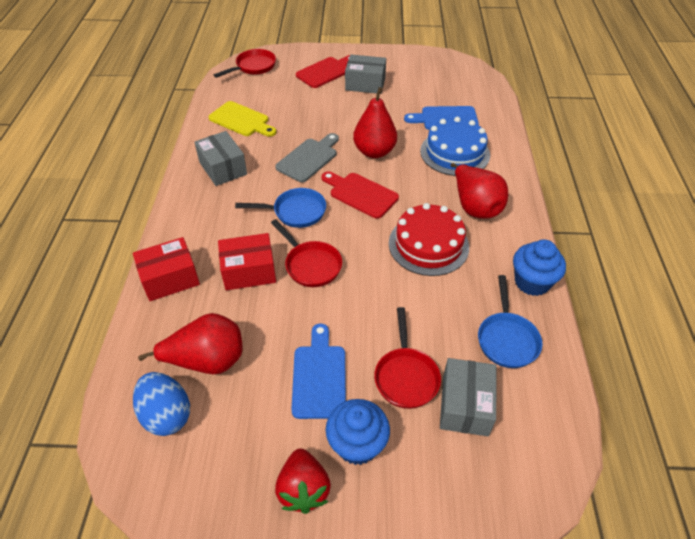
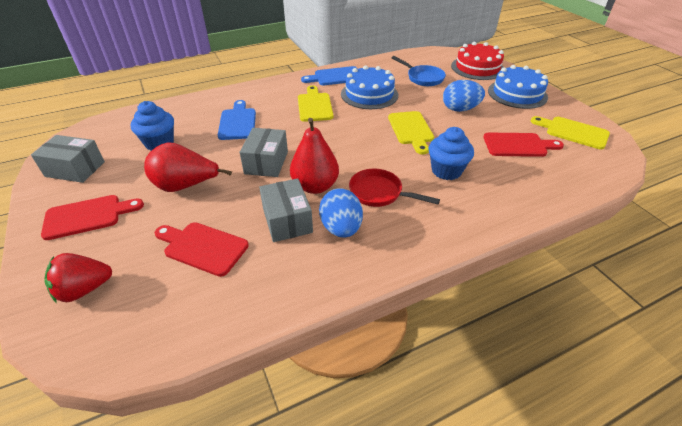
blue cake: [420,117,490,176] = 1 -> [341,65,398,109] [488,65,548,109] = 2
blue egg: [133,372,190,436] = 1 -> [319,188,363,238] [443,80,485,112] = 2
blue pan: [235,188,326,228] [478,275,543,368] = 2 -> [392,56,446,86] = 1
grey cutting board: [275,133,339,182] = 1 -> none = 0
red box: [133,237,200,301] [218,233,276,290] = 2 -> none = 0
red cutting board: [296,55,350,88] [321,171,399,219] = 2 -> [41,195,144,240] [155,222,249,277] [483,133,564,157] = 3
red pan: [214,49,276,78] [271,219,342,287] [374,307,441,409] = 3 -> [349,169,440,207] = 1
red pear: [138,313,243,374] [353,87,397,158] [451,163,508,219] = 3 -> [144,142,232,192] [290,118,339,194] = 2
yellow cutting board: [209,101,276,137] = 1 -> [298,85,333,122] [388,111,434,155] [531,116,610,149] = 3

